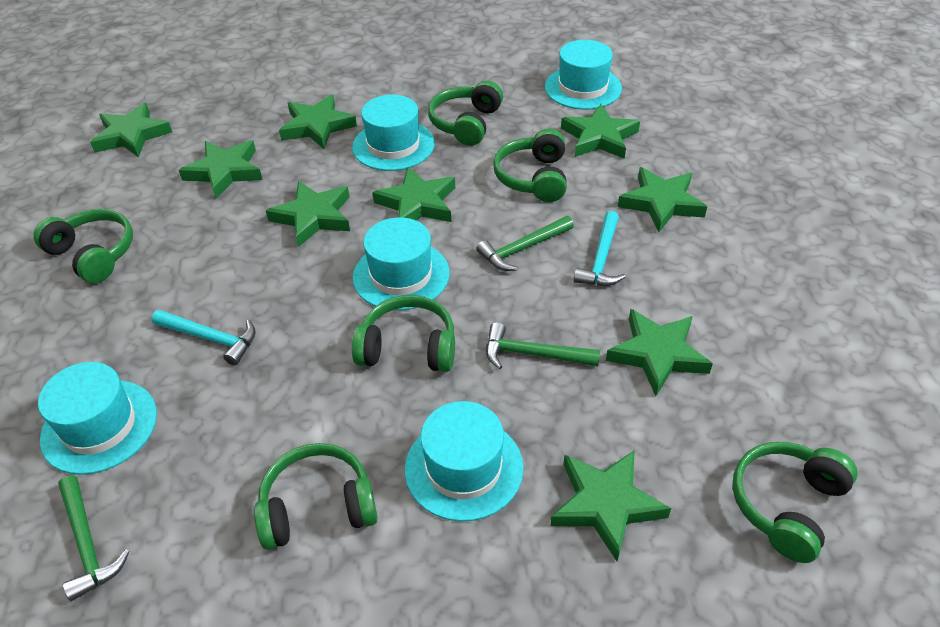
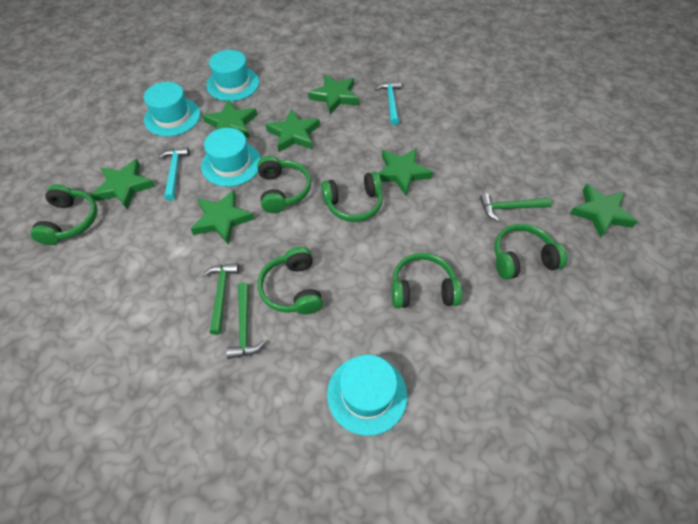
green star: [90,103,172,158] [179,140,263,199] [266,181,350,247] [279,95,357,149] [372,167,455,222] [550,450,671,561] [561,104,640,159] [606,309,713,396] [618,167,707,232] = 9 -> [91,159,155,209] [191,190,254,244] [202,100,257,138] [265,109,320,153] [308,74,359,114] [378,148,433,196] [570,184,638,238] = 7
turquoise hat: [38,362,157,475] [352,95,435,171] [353,217,450,311] [405,401,524,522] [545,40,622,110] = 5 -> [144,82,200,136] [201,128,261,187] [206,50,259,101] [327,355,407,436] = 4

